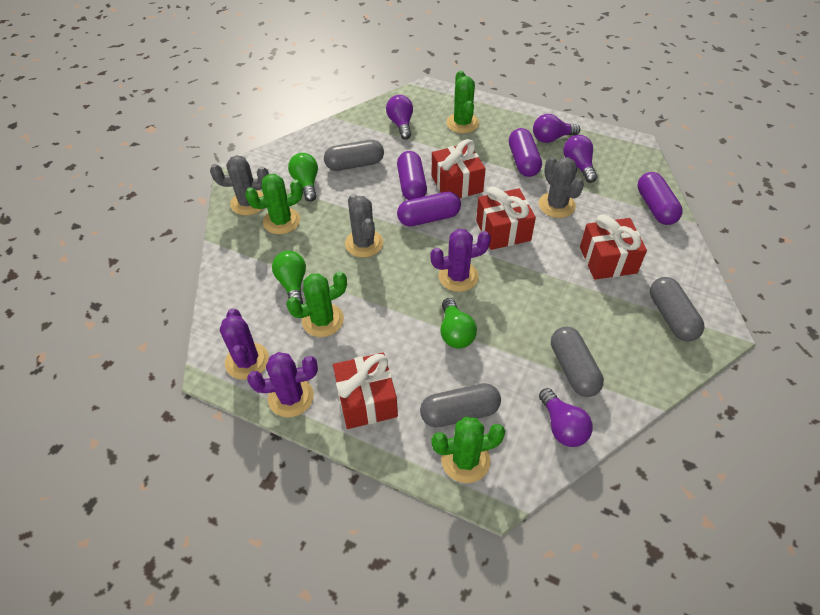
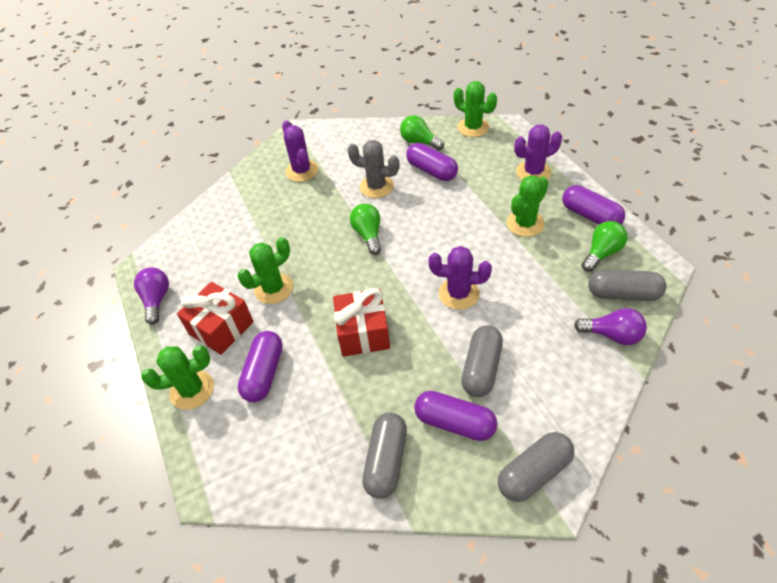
grey cactus: [210,155,269,215] [345,194,383,258] [539,157,584,218] = 3 -> [348,140,400,198] = 1
purple light bulb: [386,95,413,139] [533,114,580,143] [539,388,593,447] [563,135,597,183] = 4 -> [134,267,169,324] [574,308,647,345] = 2
red gift: [333,353,398,429] [432,139,486,198] [476,187,536,250] [580,214,647,280] = 4 -> [177,282,253,355] [333,288,390,357] = 2

